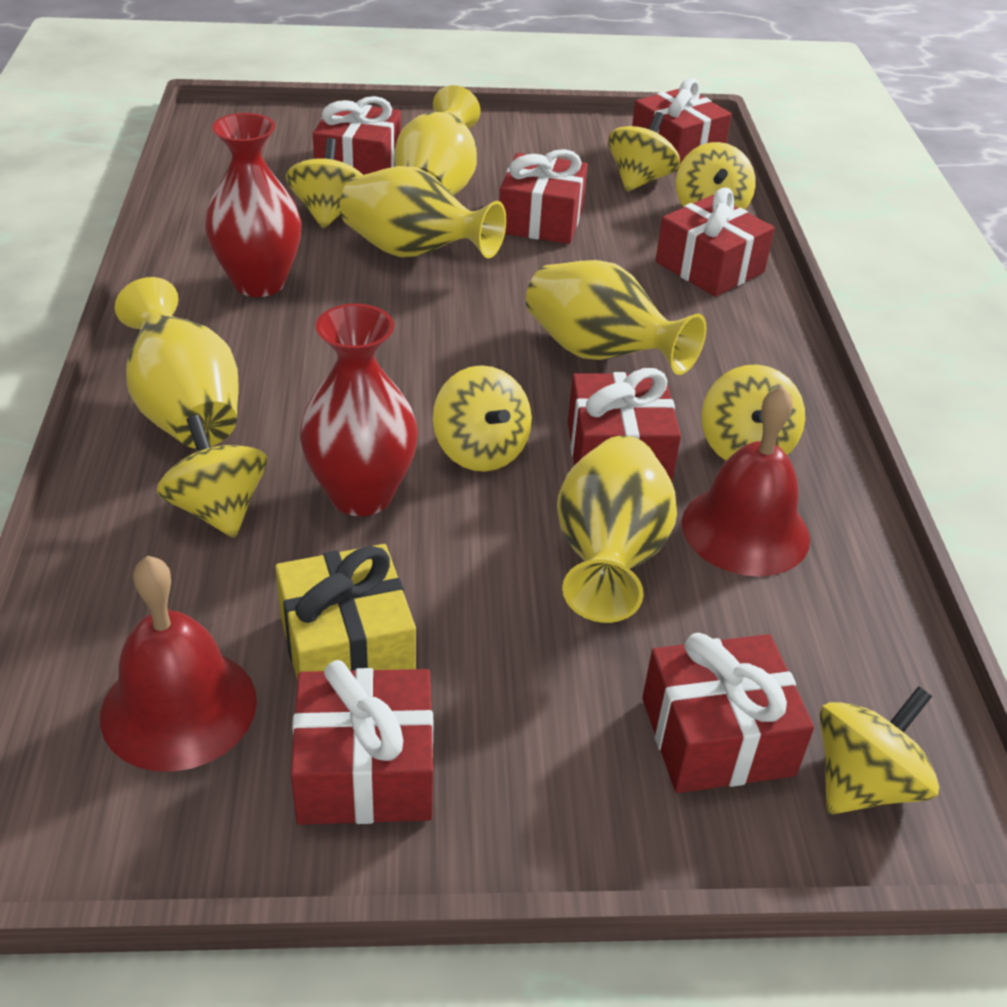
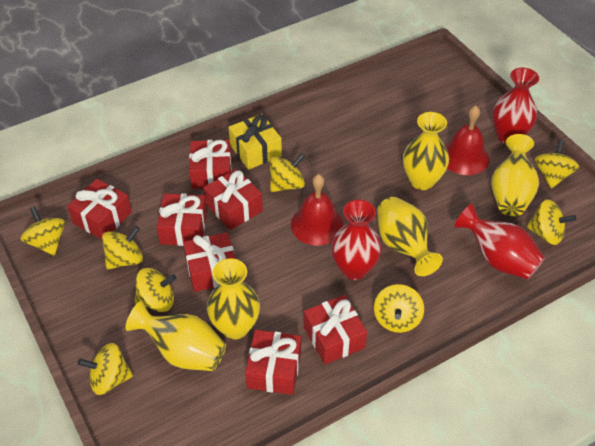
red vase: [205,113,302,297] [300,304,418,516] = 2 -> [331,200,382,280] [454,203,545,280] [492,68,539,144] = 3
yellow spinning top: [157,415,268,538] [286,138,363,228] [433,365,532,472] [608,112,680,192] [676,142,756,209] [702,365,805,461] [820,686,939,814] = 7 -> [20,206,65,256] [78,343,133,395] [102,226,143,270] [135,268,176,312] [270,153,305,192] [374,284,424,333] [526,199,576,245] [534,140,579,189] = 8

